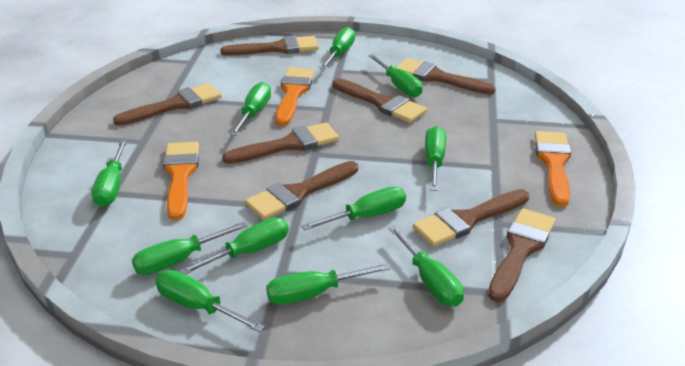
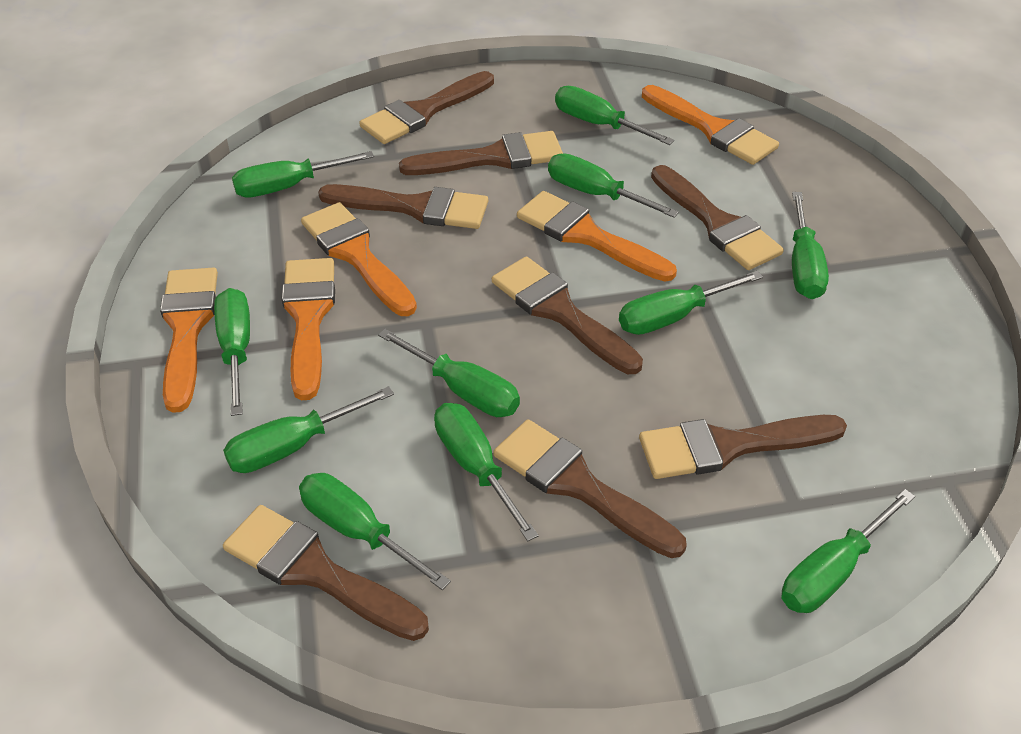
orange brush: [163,142,199,220] [275,67,315,126] [535,131,571,207] = 3 -> [160,268,218,413] [282,258,335,400] [301,202,417,316] [517,191,677,282] [642,85,779,165] = 5

